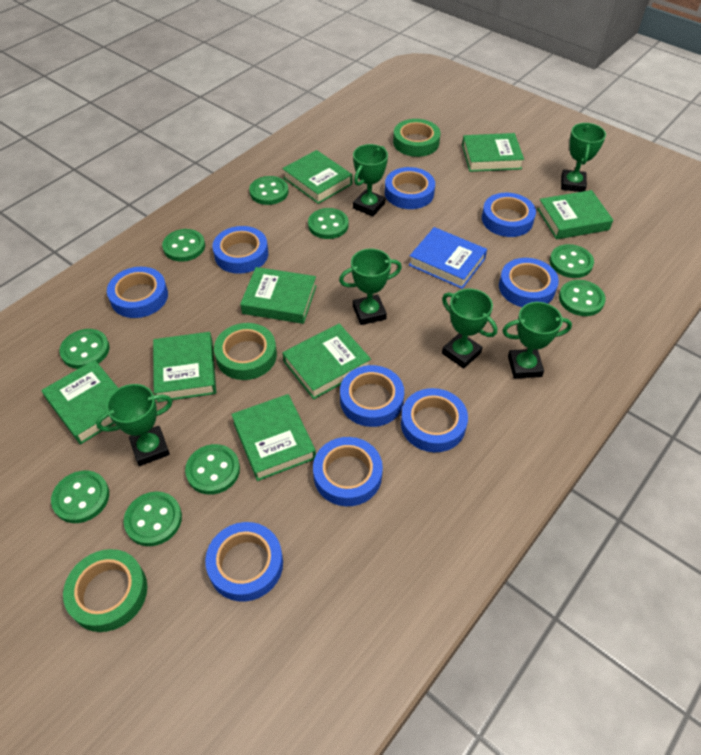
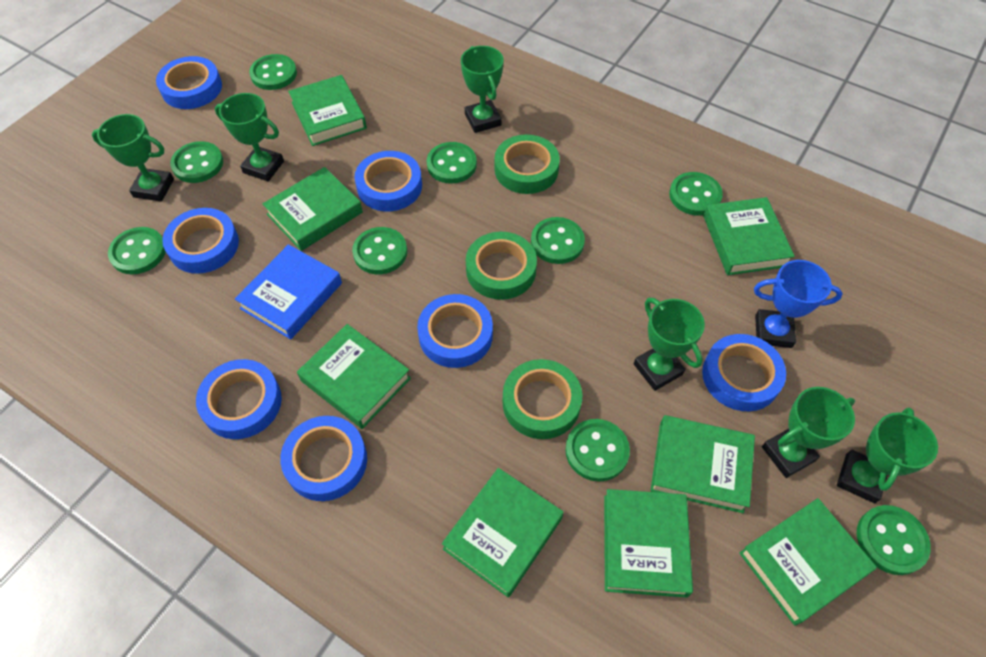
blue tape: [107,267,168,318] [205,522,283,602] [212,226,268,274] [313,437,383,506] [340,365,404,427] [385,167,435,209] [401,388,468,452] [482,193,536,237] [499,258,559,307] = 9 -> [156,56,222,109] [162,208,239,274] [196,359,282,439] [280,416,367,501] [355,151,422,211] [417,294,493,368] [702,334,786,411] = 7
blue trophy: none = 0 -> [754,260,843,348] = 1

